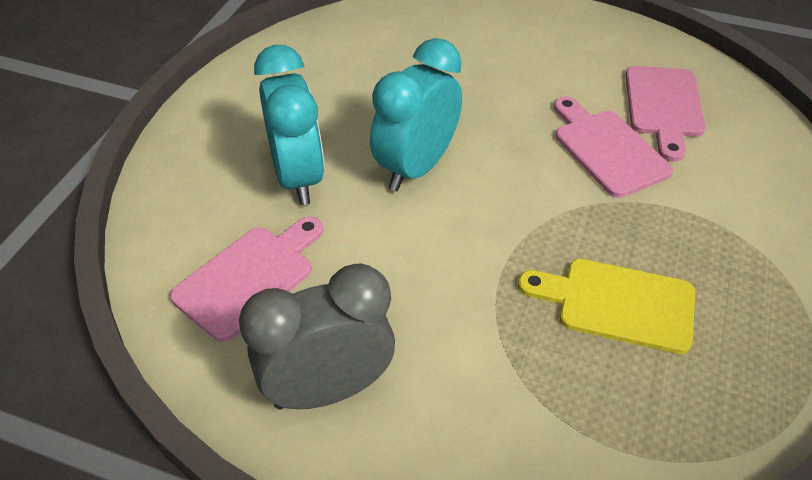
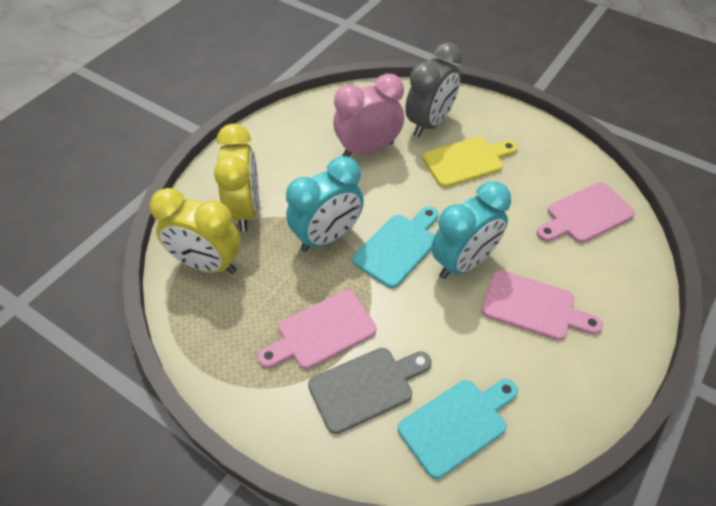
grey cutting board: none = 0 -> [308,348,432,434] = 1
pink clock: none = 0 -> [333,74,404,157] = 1
turquoise cutting board: none = 0 -> [353,206,438,288] [398,379,518,479] = 2
yellow clock: none = 0 -> [150,188,241,274] [214,124,259,232] = 2

